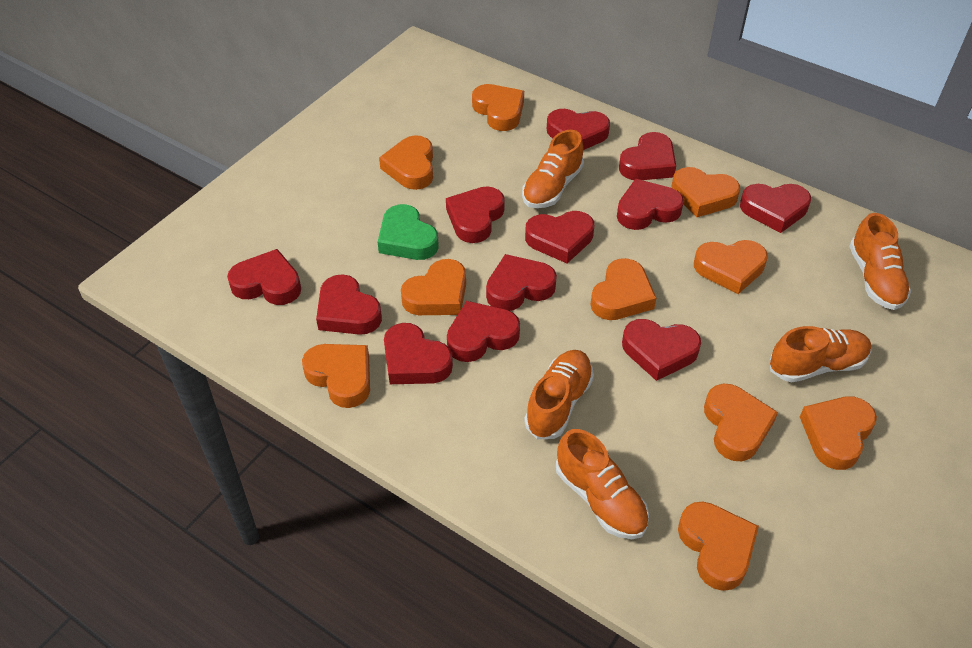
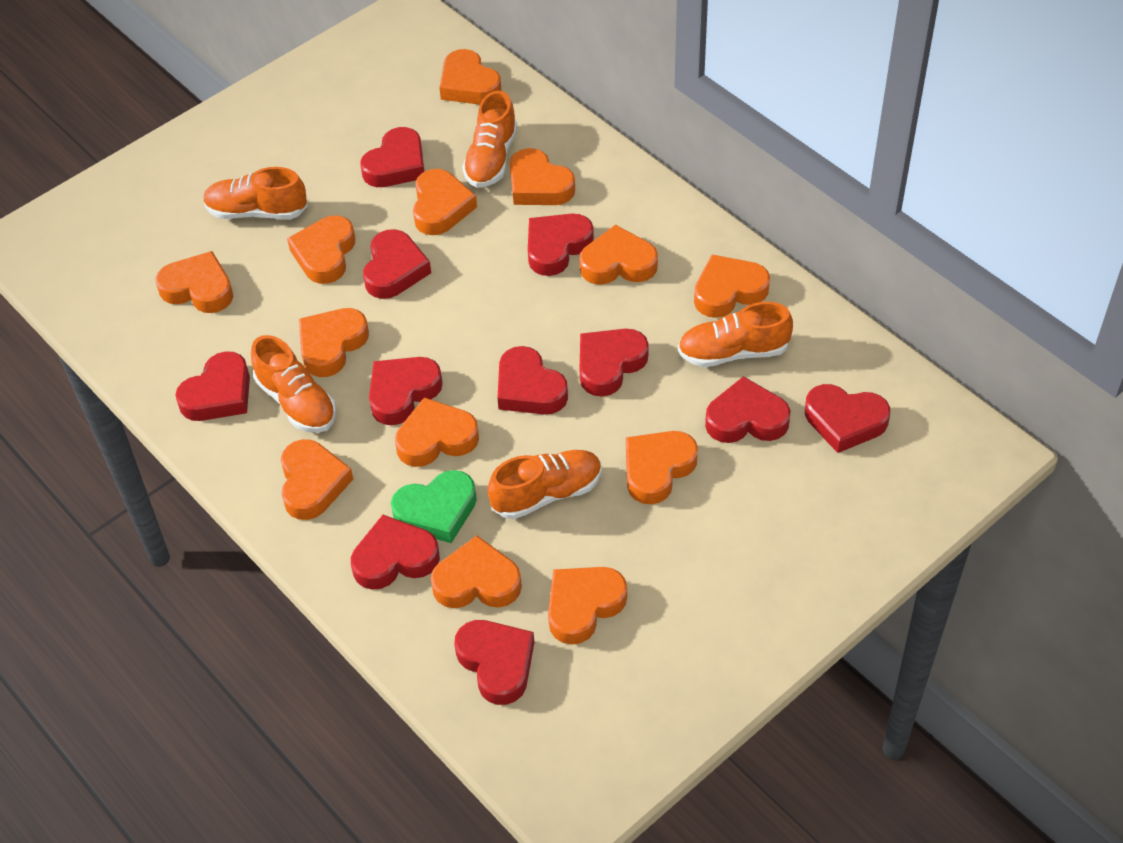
orange heart: [302,344,370,408] [379,135,433,190] [401,259,466,315] [472,84,524,131] [591,258,656,320] [671,167,740,217] [678,502,759,591] [694,240,768,294] [704,384,778,461] [800,396,877,470] = 10 -> [155,251,233,313] [281,439,353,520] [287,216,355,284] [299,308,369,377] [395,397,479,467] [413,169,477,235] [431,536,522,608] [439,49,501,105] [510,148,575,205] [548,567,627,645] [579,225,658,285] [626,431,698,504] [694,255,770,318] = 13
red heart: [227,249,301,305] [316,274,382,335] [384,323,453,384] [446,186,505,243] [447,301,520,362] [486,254,557,311] [525,211,594,263] [547,109,610,150] [617,179,684,230] [619,132,676,180] [622,319,701,381] [740,184,811,233] = 12 -> [175,351,250,421] [351,515,440,590] [360,127,424,187] [363,229,431,299] [369,357,443,425] [454,620,535,705] [497,346,568,415] [528,214,594,276] [580,329,649,397] [705,376,791,443] [805,384,890,453] = 11

